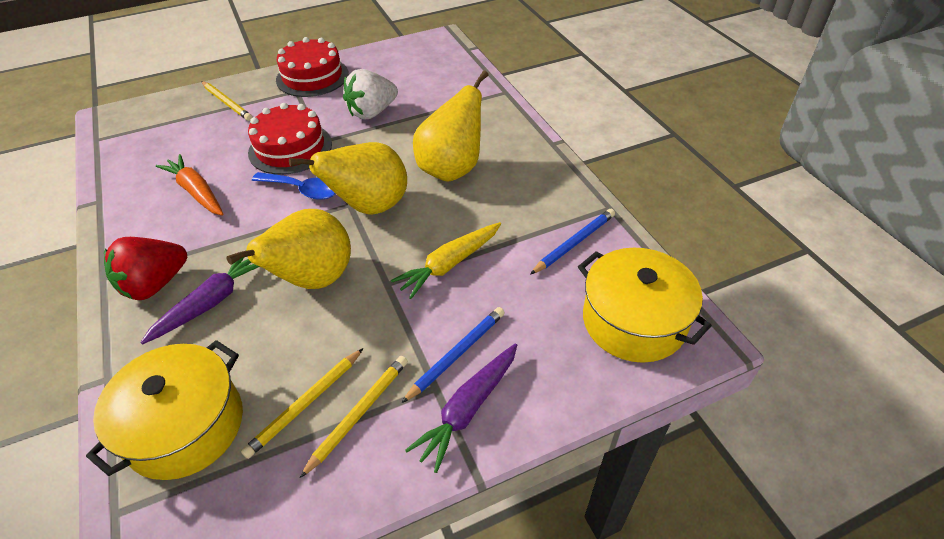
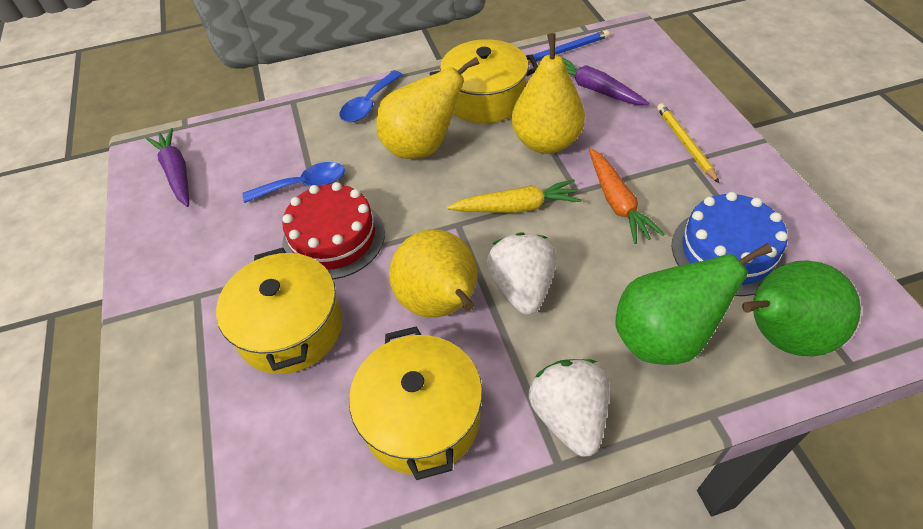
blue cake: none = 0 -> [672,192,788,296] = 1
blue pencil: [402,307,505,403] [530,209,615,275] = 2 -> [528,30,609,63] = 1
blue spoon: [252,172,335,200] = 1 -> [242,162,345,203] [339,71,403,122] = 2
green pear: none = 0 -> [615,243,772,365] [742,261,861,356] = 2
red cake: [248,103,332,175] [276,37,349,97] = 2 -> [282,182,385,279] = 1
red strawberry: [104,237,187,300] = 1 -> none = 0
white strawberry: [343,69,398,119] = 1 -> [486,232,556,315] [529,359,609,457] = 2
yellow pencil: [201,81,252,121] [241,348,363,459] [300,356,408,478] = 3 -> [657,103,719,183] = 1
yellow pot: [86,340,243,480] [578,248,712,363] = 2 -> [216,248,342,374] [349,326,482,480] [430,39,538,123] = 3

